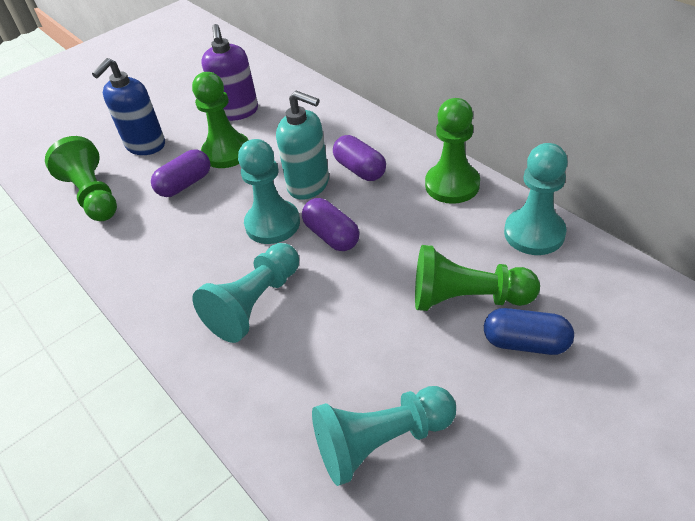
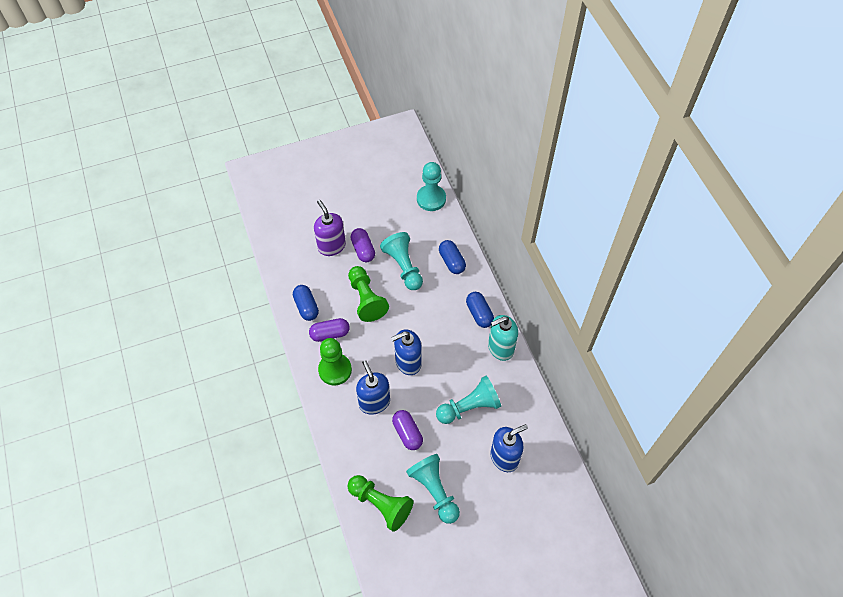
blue capsule: [484,308,574,355] = 1 -> [293,285,319,321] [439,240,466,274] [466,292,494,328] = 3
blue soap dispenser: [92,58,165,155] = 1 -> [356,360,390,415] [391,329,422,375] [490,424,528,472] = 3
green pawn: [45,136,117,221] [192,72,248,168] [415,245,540,311] [425,98,480,204] = 4 -> [318,338,352,386] [348,266,389,322] [348,475,413,532] = 3

